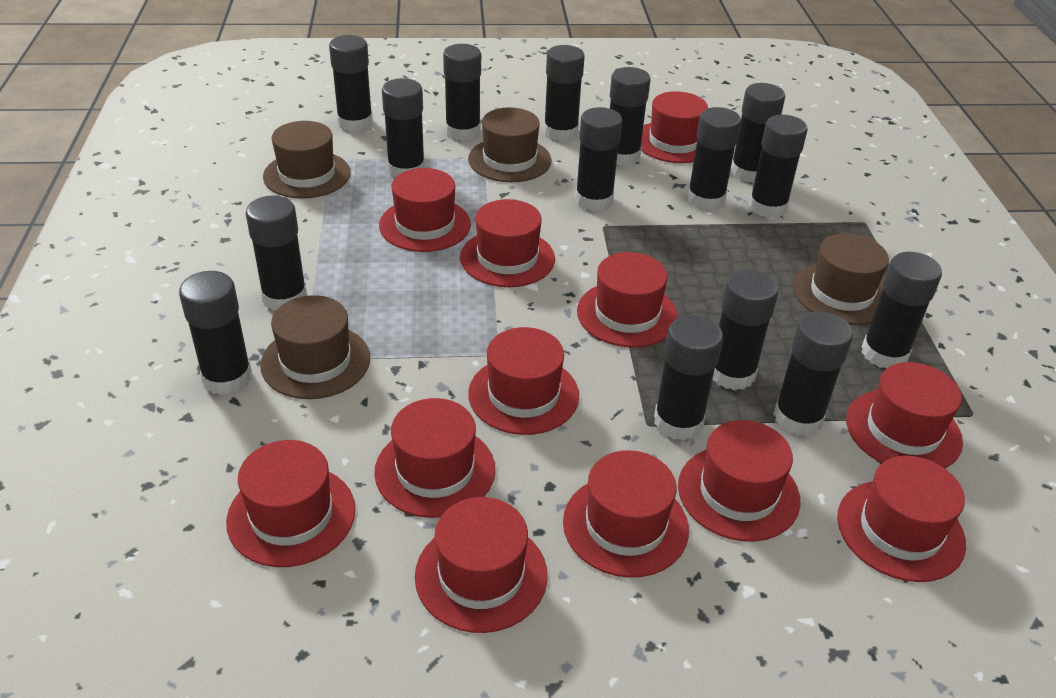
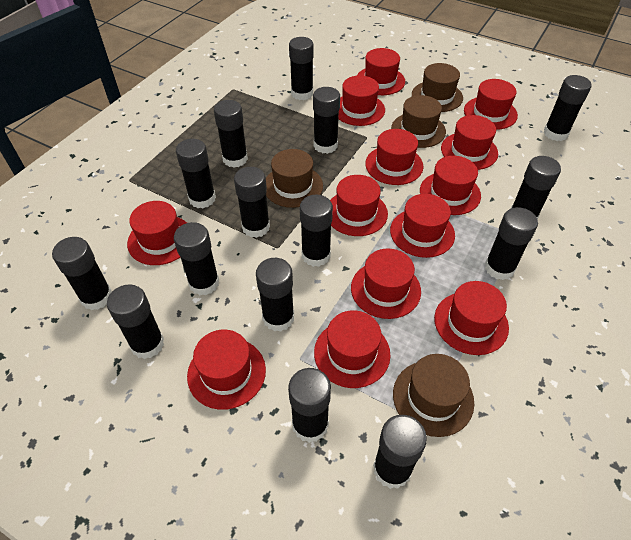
red hat: [226,440,356,567] [374,398,495,518] [379,168,471,252] [415,497,547,633] [460,199,555,287] [468,327,579,435] [563,450,689,578] [577,252,678,347] [641,91,708,163] [678,420,800,541] [837,456,966,582] [846,362,963,468] = 12 -> [127,201,187,265] [187,330,266,410] [314,310,390,388] [330,175,388,236] [338,75,385,126] [351,248,421,319] [357,48,405,95] [365,129,424,185] [390,194,455,258] [420,156,481,215] [434,281,509,355] [441,115,498,170] [464,79,518,130] = 13

